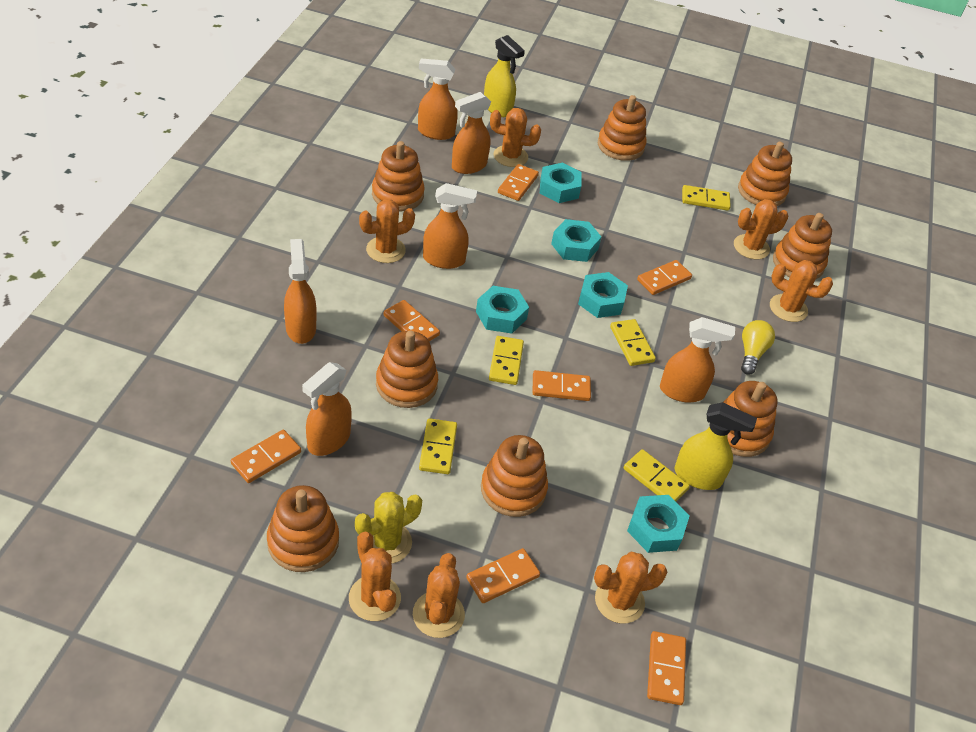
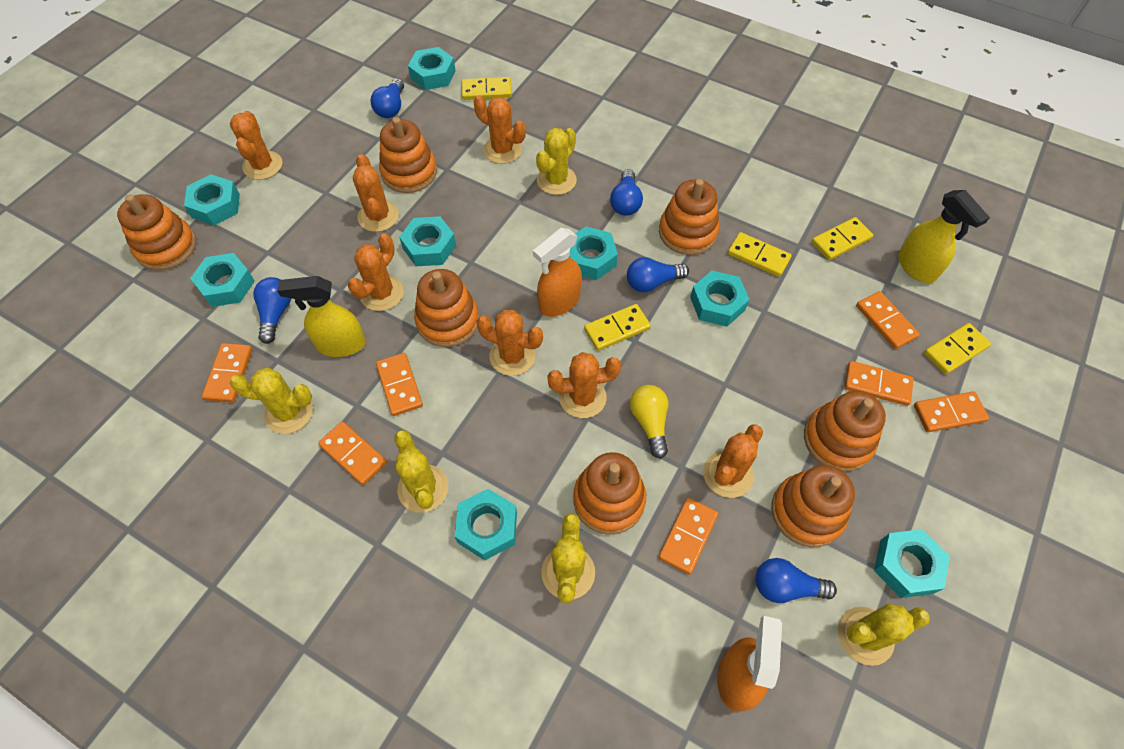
blue light bulb: none = 0 -> [253,277,291,344] [371,78,404,118] [610,169,643,216] [627,257,689,292] [756,558,837,603] = 5
orange spray bottle: [284,239,317,344] [302,362,352,456] [418,59,458,140] [423,183,477,269] [452,92,491,174] [660,317,735,403] = 6 -> [533,228,582,317] [717,616,782,712] = 2
orange stacking toy: [267,485,339,572] [372,141,425,212] [376,331,438,408] [481,435,548,517] [598,95,646,161] [723,381,777,457] [738,142,792,206] [773,213,832,280] = 8 -> [117,194,196,270] [379,117,437,193] [414,269,479,347] [573,452,646,534] [659,179,719,255] [771,465,855,548] [804,391,886,472] = 7
turquoise nut: [476,286,529,334] [540,163,582,203] [551,219,601,262] [578,272,628,318] [627,495,690,553] = 5 -> [184,174,240,226] [190,253,255,307] [399,216,456,266] [408,47,456,90] [455,489,517,560] [569,226,618,280] [690,271,750,327] [874,529,950,598] = 8
yellow cactus: [355,492,422,563] = 1 -> [230,368,313,434] [394,430,448,513] [536,128,577,195] [541,513,595,603] [838,604,930,666] = 5

